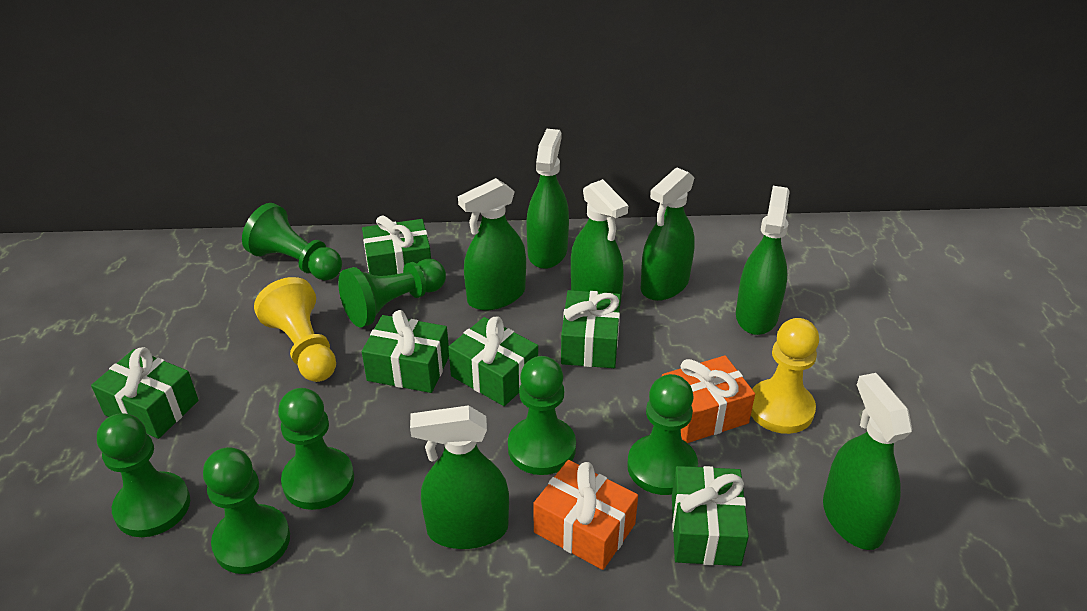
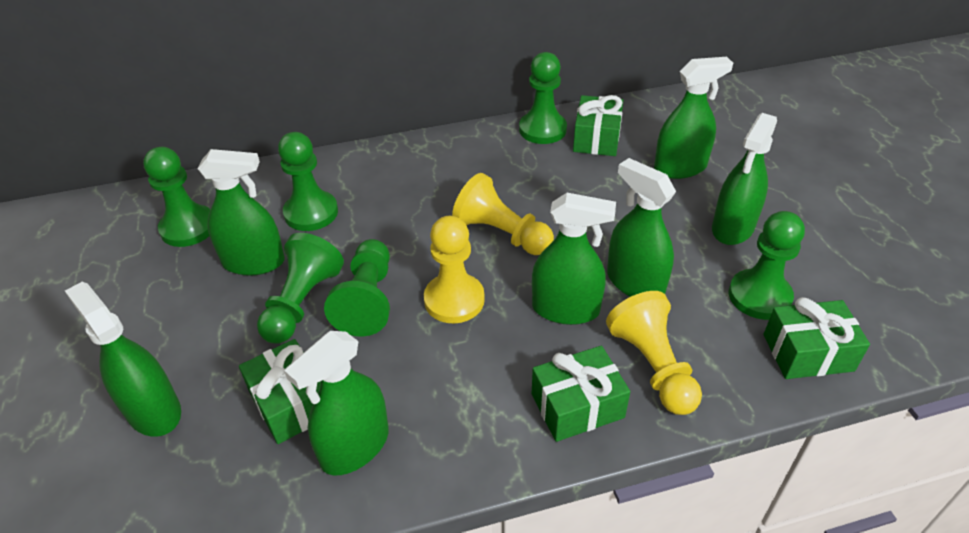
green gift: [91,347,199,439] [362,216,431,276] [362,310,449,393] [448,317,538,406] [561,290,621,368] [672,466,749,566] = 6 -> [239,339,321,444] [532,346,630,442] [573,95,623,156] [763,297,870,379] = 4
green pawn: [97,413,190,537] [203,447,290,574] [242,203,342,280] [278,388,354,510] [338,259,446,327] [508,356,576,475] [627,374,698,495] = 7 -> [143,147,211,247] [257,233,344,343] [278,132,338,231] [324,239,390,336] [519,52,567,144] [729,211,805,320] = 6
orange gift: [533,460,638,570] [662,355,755,443] = 2 -> none = 0
yellow pawn: [254,277,336,382] [751,318,819,434] = 2 -> [424,216,485,323] [452,173,554,255] [606,291,702,415] = 3

